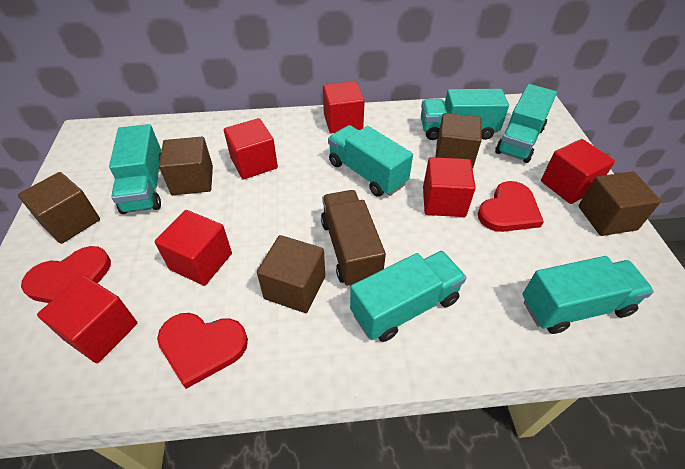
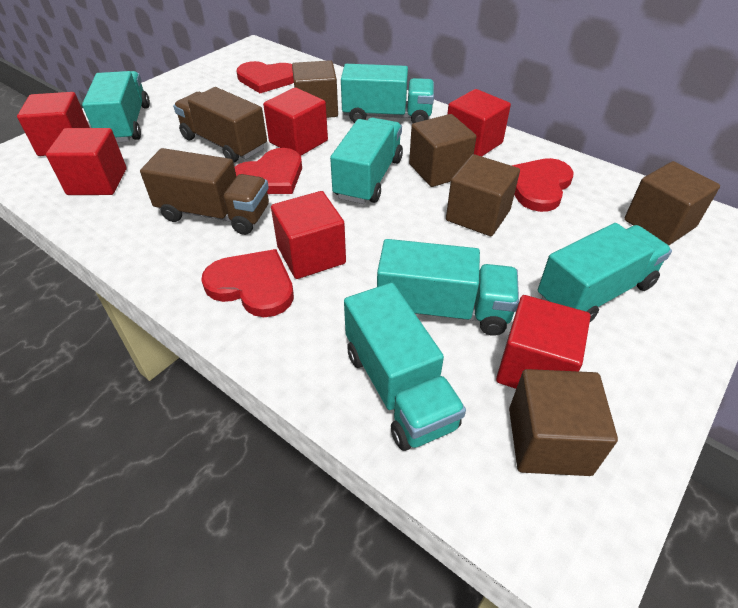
brown truck: [321,190,386,287] = 1 -> [140,148,269,235] [173,87,267,163] = 2
red heart: [21,246,111,303] [157,313,248,389] [478,181,544,232] = 3 -> [201,249,294,317] [234,148,302,194] [236,61,294,93] [512,158,574,212] = 4

